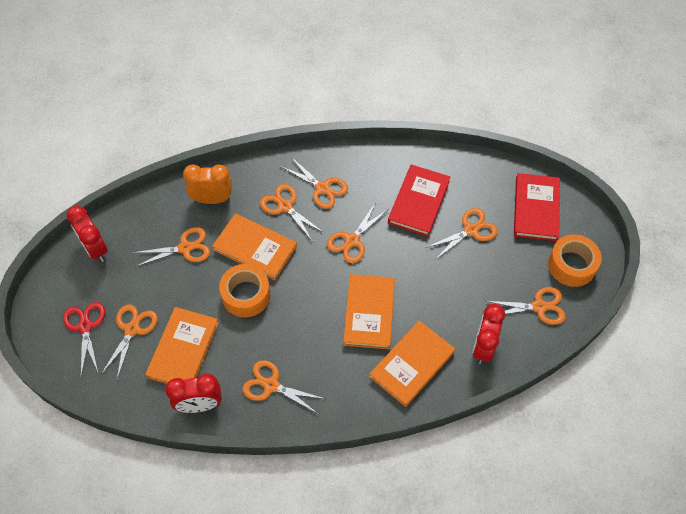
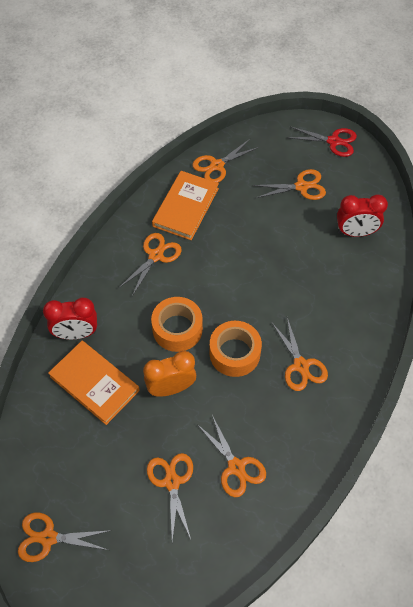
orange book: [145,307,219,384] [212,213,297,280] [343,274,395,349] [370,321,455,407] = 4 -> [48,341,140,425] [152,171,219,240] = 2
orange scissors: [101,304,158,379] [133,227,210,267] [243,360,325,414] [260,184,324,242] [282,157,348,209] [327,202,387,263] [426,208,498,260] [486,287,566,325] = 8 -> [18,513,112,562] [119,233,182,296] [147,453,193,541] [192,139,259,183] [197,415,266,497] [253,169,326,200] [272,318,328,391] = 7
red book: [388,164,450,237] [514,173,560,241] = 2 -> none = 0
red clock: [67,206,108,262] [165,373,222,413] [472,304,505,364] = 3 -> [43,298,97,340] [337,195,388,237] = 2

